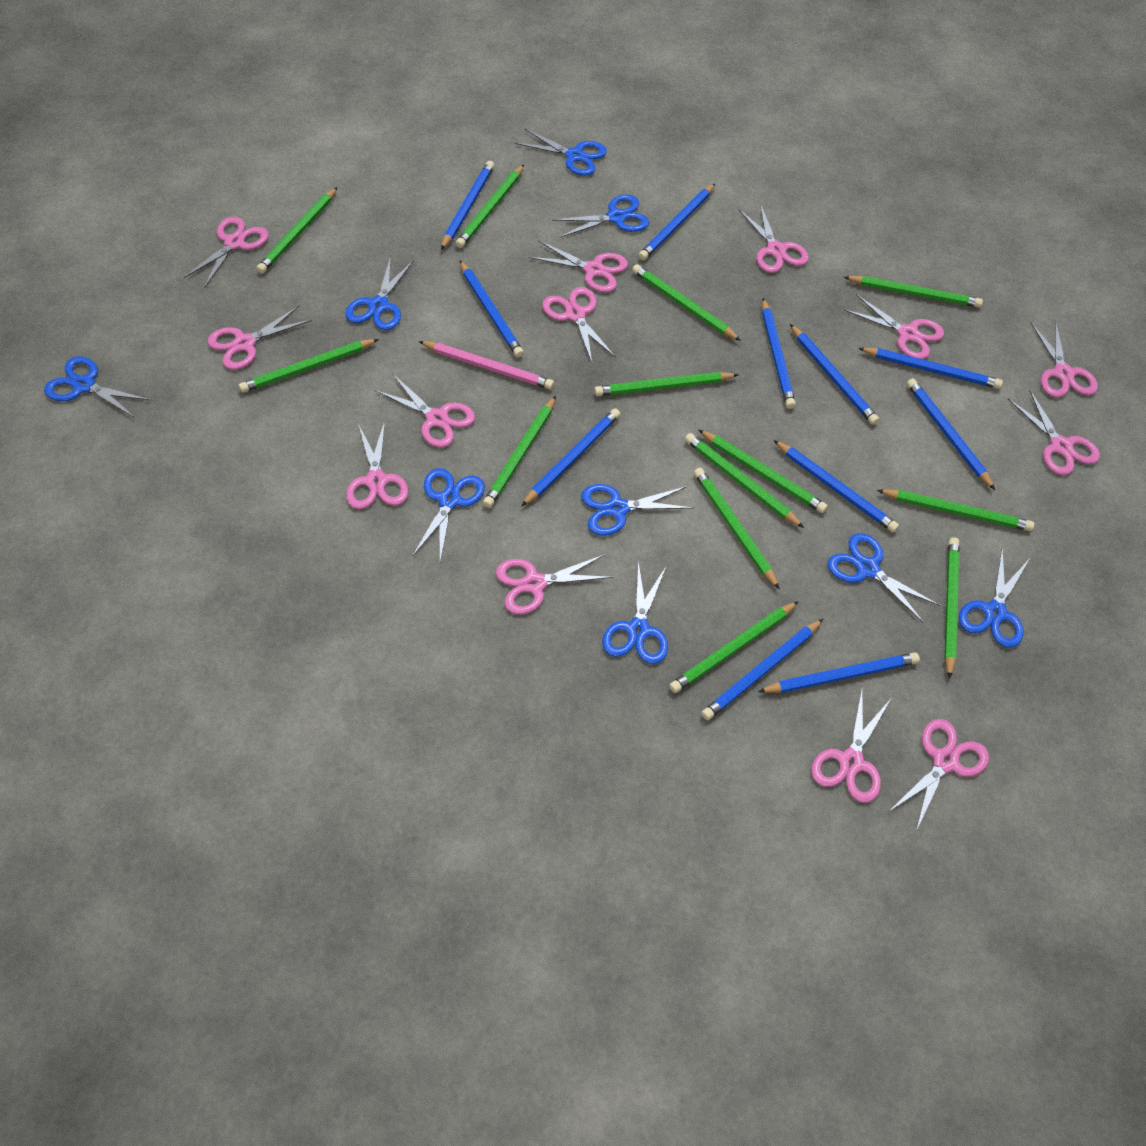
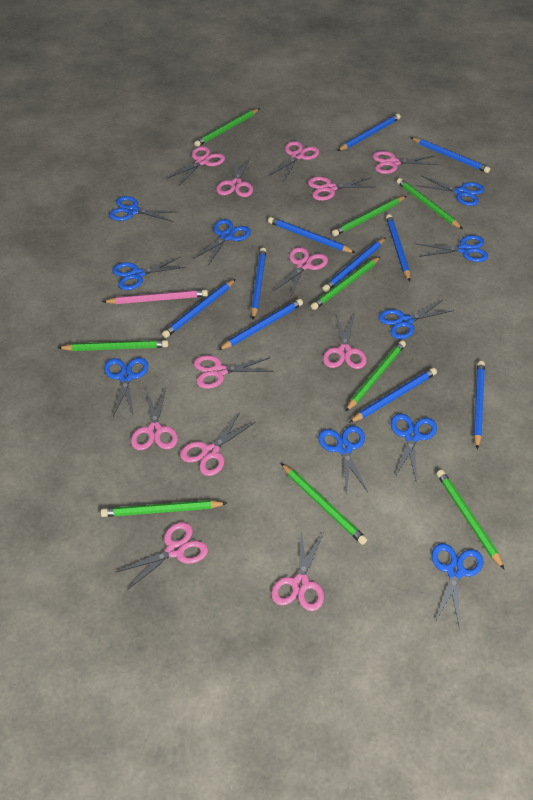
blue pencil: [441,161,494,250] [460,261,524,357] [521,408,620,507] [638,184,715,260] [701,619,823,720] [758,652,920,693] [762,298,796,409] [774,440,899,532] [790,324,879,425] [858,348,1003,389] [907,378,995,490] = 11 -> [162,279,236,338] [219,299,303,350] [251,248,266,320] [268,217,356,253] [322,238,386,292] [337,114,401,151] [349,368,437,423] [386,214,410,282] [410,137,491,173] [474,361,485,449] = 10
blue scissors: [44,356,151,418] [345,256,414,330] [412,468,485,562] [515,129,607,176] [552,195,649,237] [581,484,694,536] [602,562,668,664] [828,533,940,623] [959,549,1029,648] = 9 -> [104,357,148,416] [109,196,179,222] [112,257,187,290] [193,219,251,266] [318,426,368,495] [378,299,454,339] [391,414,437,479] [416,175,485,206] [416,235,488,262] [432,543,483,628] = 10
green pencil: [239,339,379,393] [257,187,337,274] [455,165,524,248] [483,396,556,508] [594,372,738,396] [632,264,741,341] [669,601,799,693] [685,433,804,528] [694,468,780,589] [699,430,828,513] [844,276,983,308] [877,489,1034,531] [944,537,960,679] = 13 -> [58,340,168,351] [101,500,227,517] [194,108,260,147] [281,463,367,545] [311,256,381,310] [332,196,406,236] [345,340,406,412] [397,178,463,229] [437,470,504,569] = 9
pink scissors: [184,217,269,288] [208,306,312,370] [346,421,409,509] [375,373,475,448] [496,554,614,614] [529,241,628,292] [542,287,616,362] [739,203,809,273] [811,689,891,803] [843,294,944,359] [890,719,989,831] [1008,390,1100,475] [1031,320,1098,397] = 13 -> [115,522,208,590] [131,388,178,450] [168,146,225,185] [180,414,255,476] [194,355,274,389] [216,158,253,197] [270,141,319,181] [271,530,324,611] [274,247,328,297] [308,177,374,201] [323,315,367,369] [372,151,438,174] = 12

